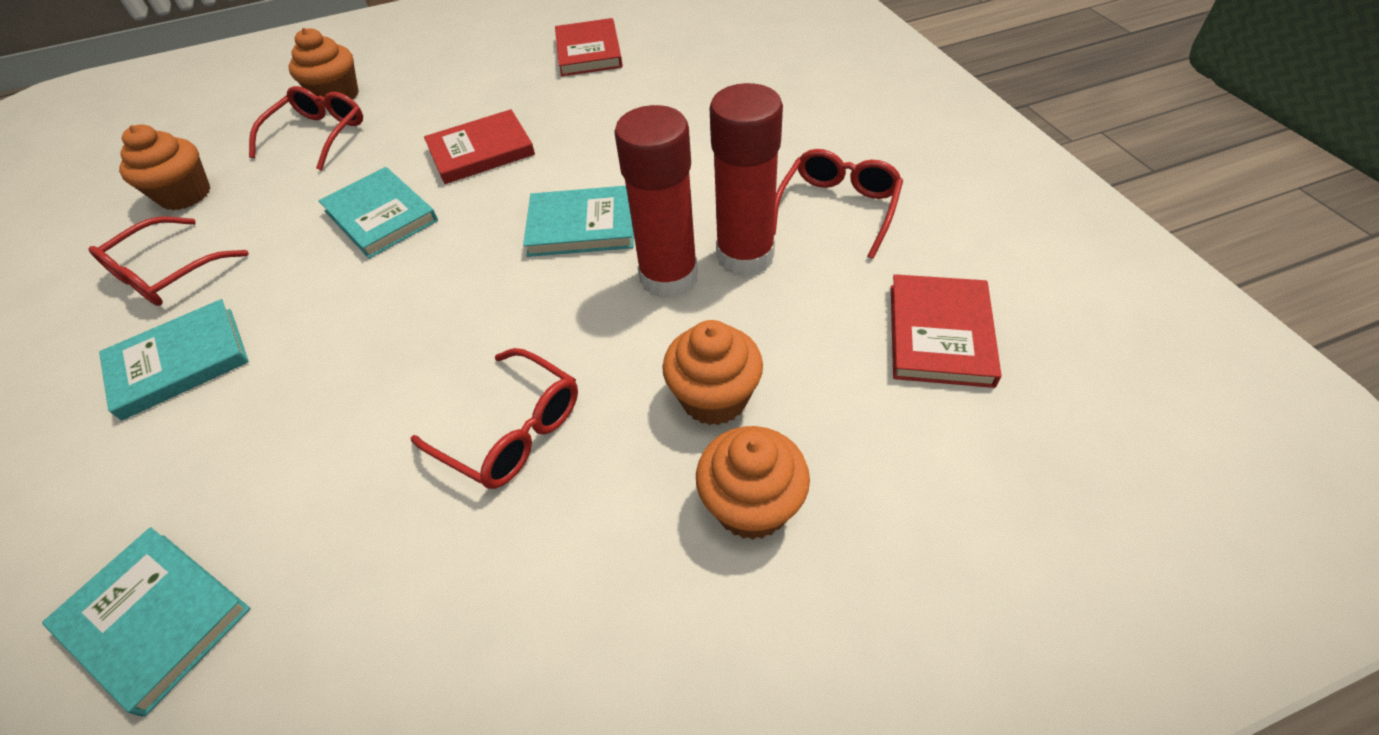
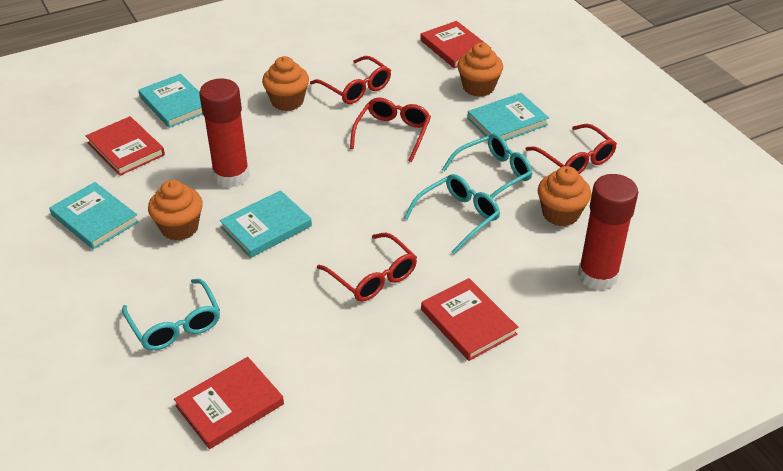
red book: [424,109,535,184] [555,18,623,76] [891,274,1002,388] = 3 -> [86,116,165,176] [174,357,284,449] [420,21,485,68] [421,278,518,361] = 4
turquoise glasses: none = 0 -> [122,279,220,350] [404,174,500,254] [442,133,532,198] = 3

